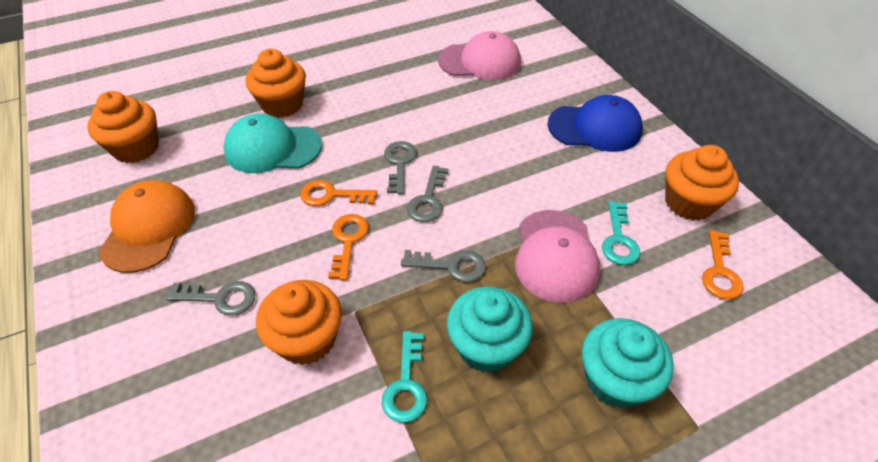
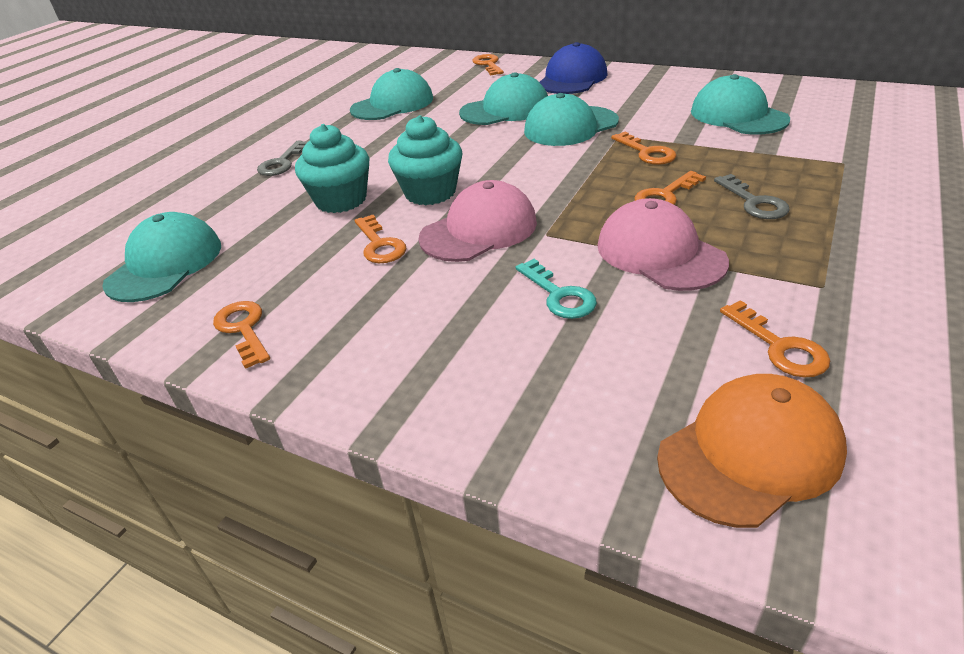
grey key: [166,281,256,316] [384,141,417,194] [401,250,486,282] [407,165,448,222] = 4 -> [257,141,307,176] [714,174,790,219] = 2
orange cupcake: [87,91,159,163] [245,49,306,118] [256,280,342,365] [665,145,739,221] = 4 -> none = 0
orange key: [300,180,377,206] [328,214,369,280] [702,230,744,299] = 3 -> [213,301,270,369] [354,215,406,263] [473,54,504,75] [611,132,676,165] [635,171,706,205] [720,300,830,378] = 6
turquoise cap: [223,114,322,173] = 1 -> [102,212,221,302] [350,68,433,120] [459,72,548,125] [524,93,619,146] [691,74,790,135] = 5
turquoise key: [382,331,427,423] [602,201,640,265] = 2 -> [516,259,597,319] = 1

